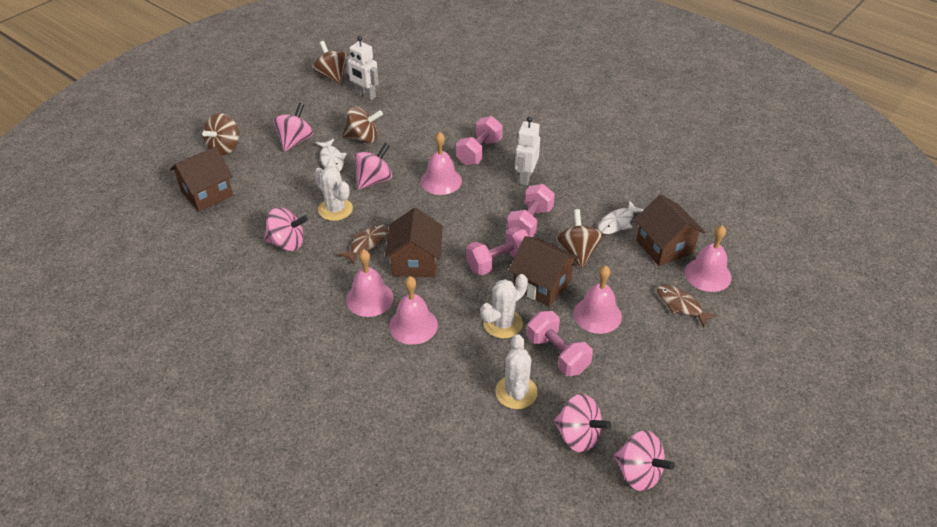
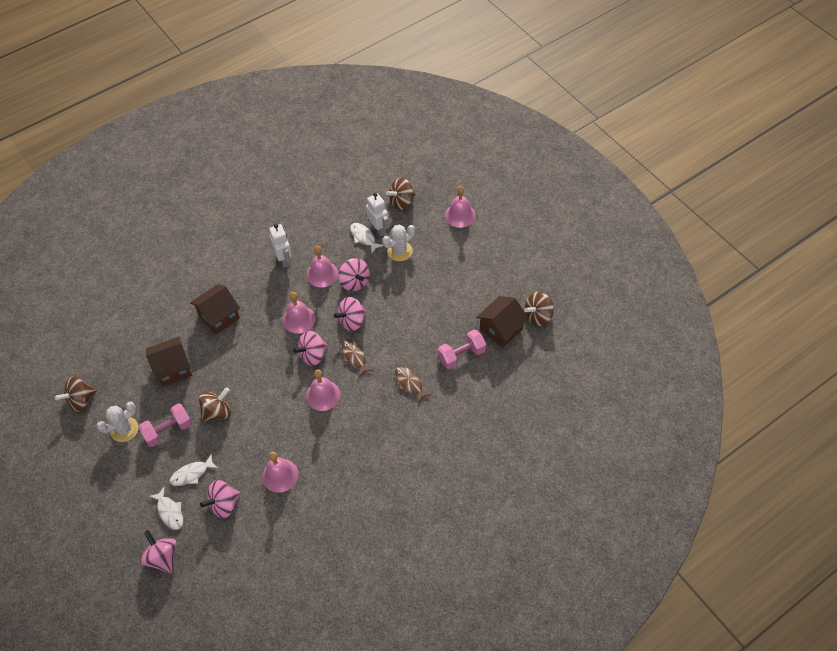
brown house: [170,146,233,211] [385,208,443,277] [509,236,579,307] [634,194,705,266] = 4 -> [146,336,192,387] [190,284,240,335] [476,296,529,347] = 3
pink dumbbell: [456,116,503,165] [466,227,529,275] [507,184,555,237] [527,311,593,376] = 4 -> [139,403,192,447] [438,330,486,370] = 2
white cactus: [314,166,353,221] [481,274,528,339] [495,334,538,409] = 3 -> [96,402,138,442] [382,225,415,261] = 2
white fish: [316,139,346,172] [598,200,644,234] = 2 -> [149,486,183,530] [170,454,218,486] [350,223,384,253] = 3

